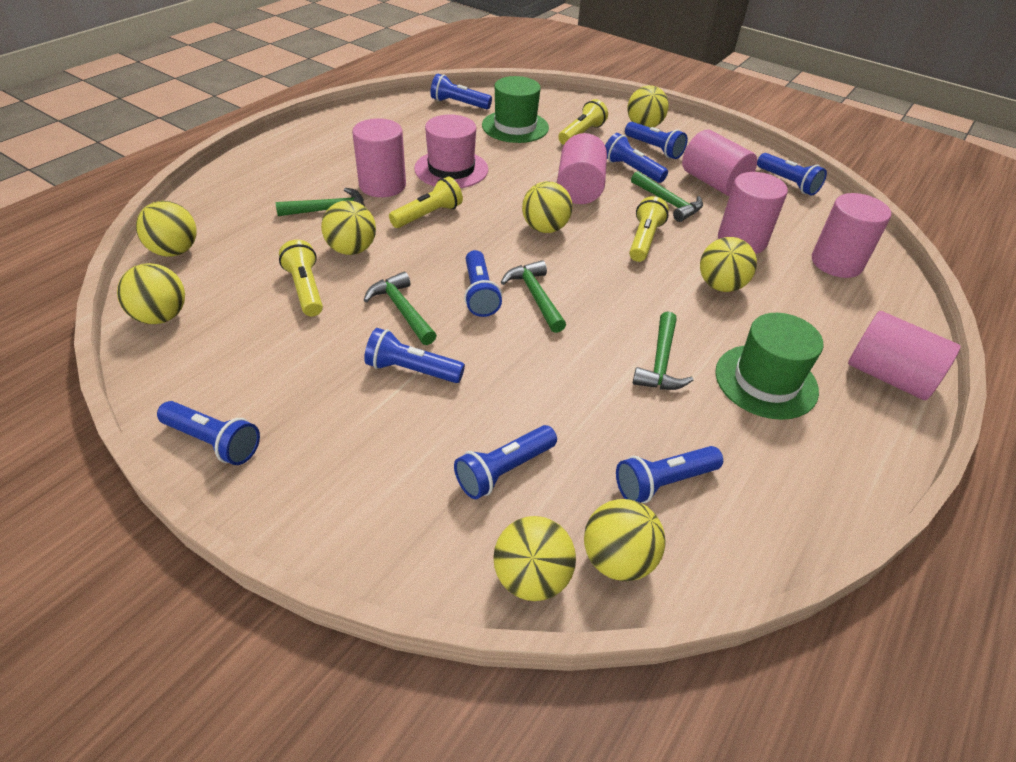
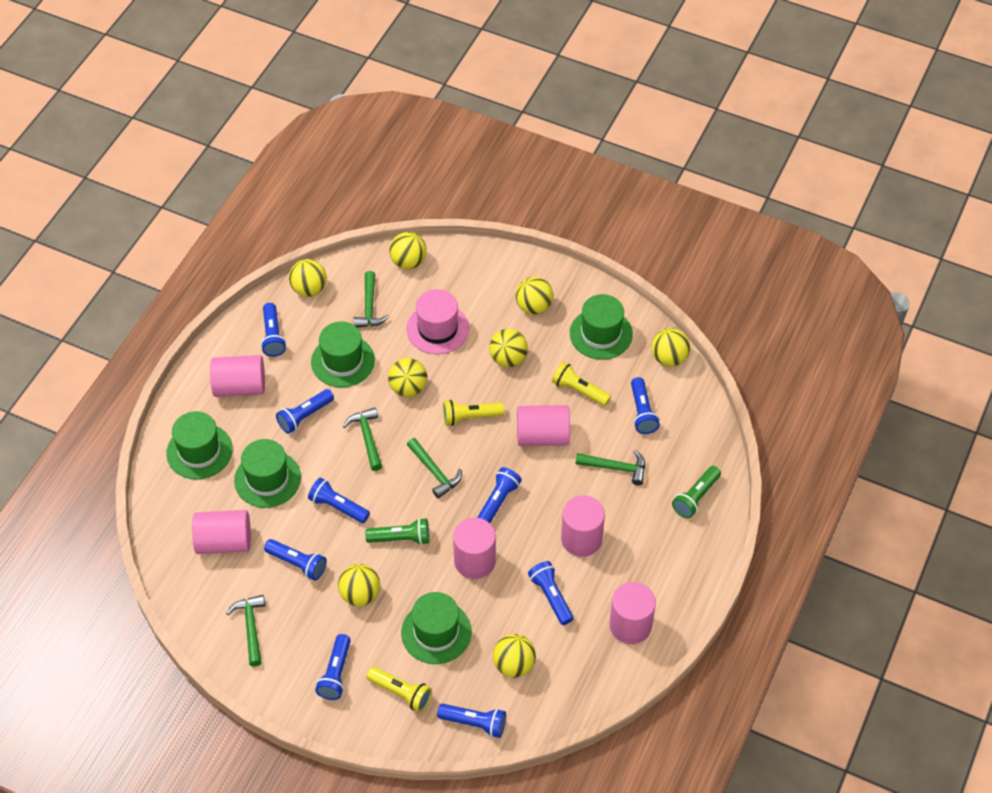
green flashlight: none = 0 -> [365,518,429,545] [672,466,721,518] = 2
green hat: [482,76,549,143] [715,313,824,420] = 2 -> [166,411,233,479] [234,439,301,508] [311,322,375,387] [401,592,471,664] [570,294,633,360] = 5
yellow flashlight: [279,240,323,316] [389,176,463,228] [558,99,608,145] [629,196,669,262] = 4 -> [366,667,432,712] [443,400,504,426] [552,362,611,406] = 3

